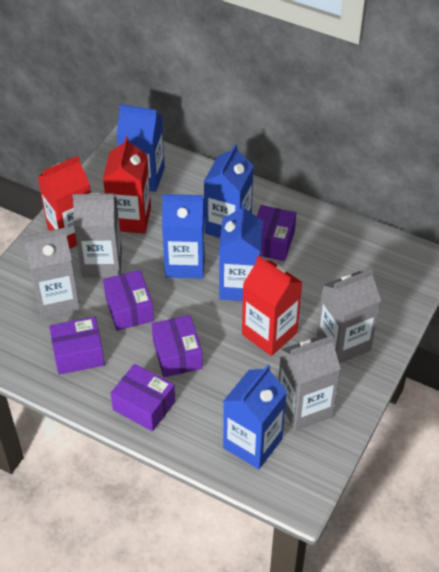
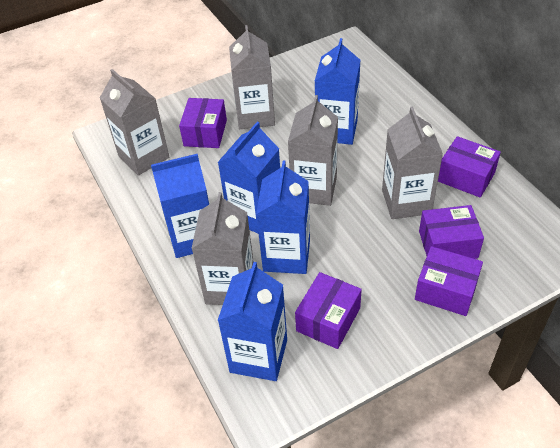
grey carton: [23,228,80,319] [73,193,122,277] [279,336,341,431] [317,269,381,364] = 4 -> [100,69,169,176] [191,192,254,305] [229,25,275,129] [288,95,338,206] [382,106,443,219] = 5
red carton: [37,156,91,249] [103,136,151,234] [242,255,303,356] = 3 -> none = 0

